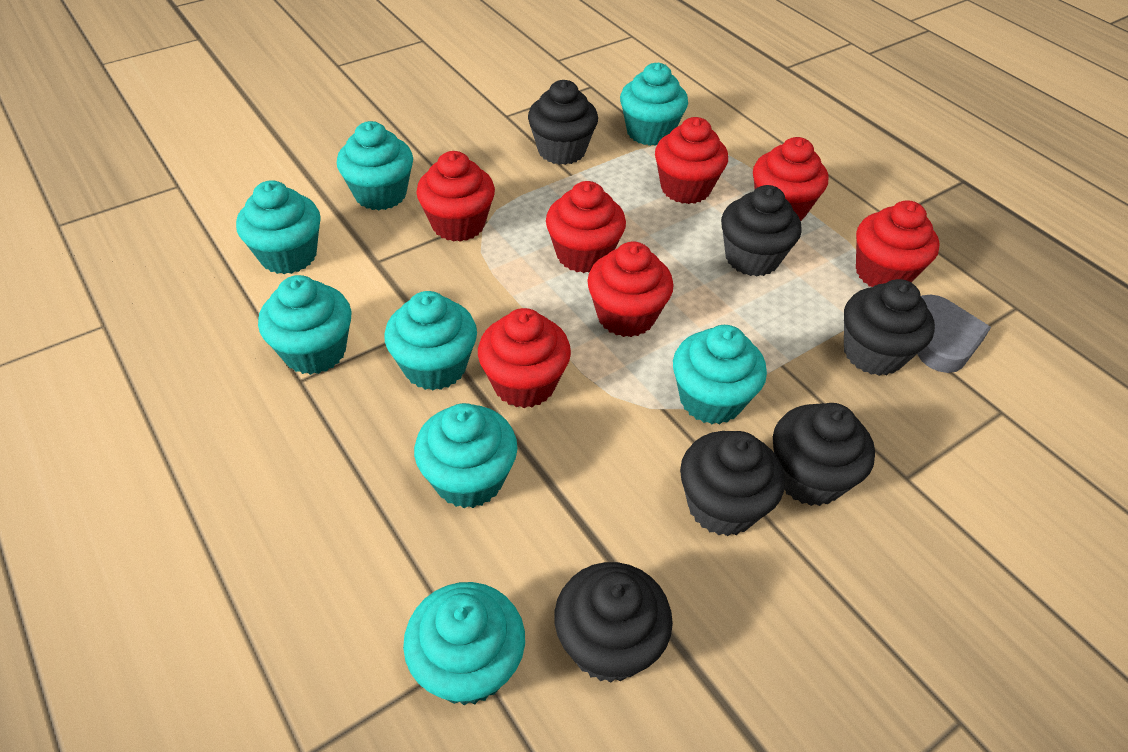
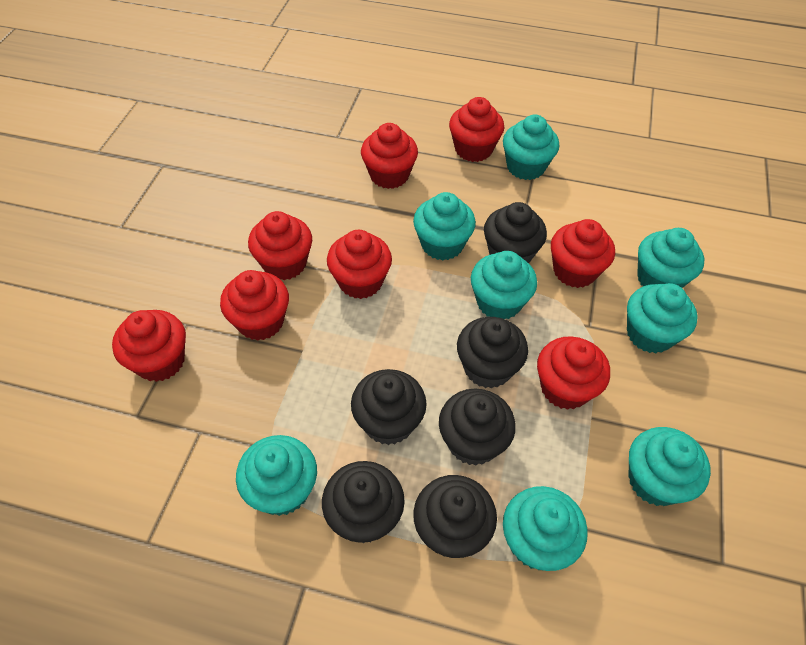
grey heart: [918,295,991,373] = 1 -> none = 0
red cupcake: [416,151,495,242] [478,308,571,408] [546,181,626,273] [587,242,673,337] [655,117,728,204] [753,137,828,221] [856,200,940,287] = 7 -> [112,310,186,382] [220,270,289,341] [248,211,312,280] [327,230,392,299] [361,123,418,189] [449,97,504,162] [537,336,610,410] [551,219,615,288] = 8

